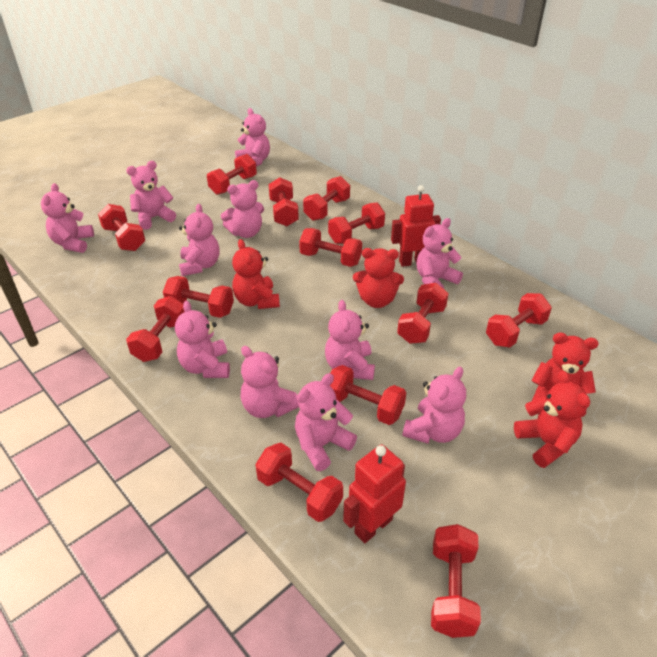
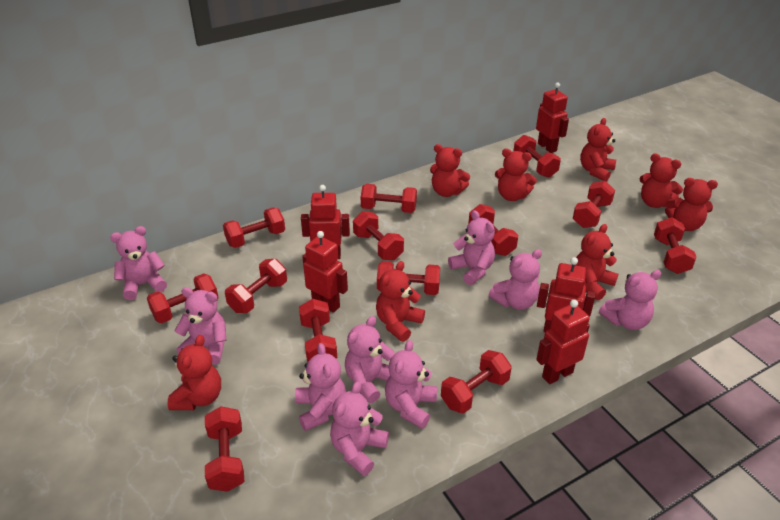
pink teddy bear: [41,183,94,253] [126,161,176,230] [175,301,230,378] [179,204,220,276] [221,180,264,238] [235,108,270,167] [241,346,299,418] [295,373,357,471] [325,300,375,380] [402,367,466,444] [417,218,463,289] = 11 -> [110,226,167,300] [175,287,227,365] [295,343,346,431] [330,382,389,476] [345,316,395,403] [385,340,437,429] [448,210,495,285] [489,249,542,310] [599,270,661,330] = 9
red robot: [343,445,406,543] [391,185,441,267] = 2 -> [301,185,350,259] [302,231,348,313] [536,83,569,153] [536,300,590,384] [537,257,595,333] = 5
red teddy bear: [232,239,280,309] [353,248,404,308] [514,371,590,468] [531,332,599,417] = 4 -> [168,335,221,410] [376,261,425,342] [430,144,470,197] [495,148,537,201] [576,224,618,300] [580,118,616,181] [640,153,683,208] [665,178,718,231] = 8

